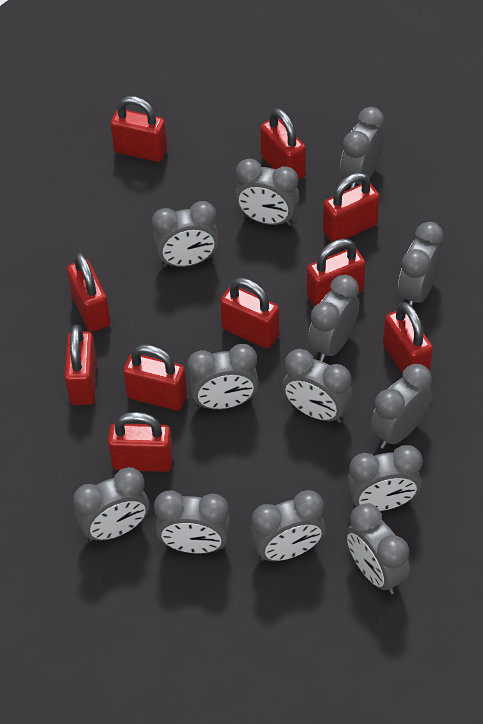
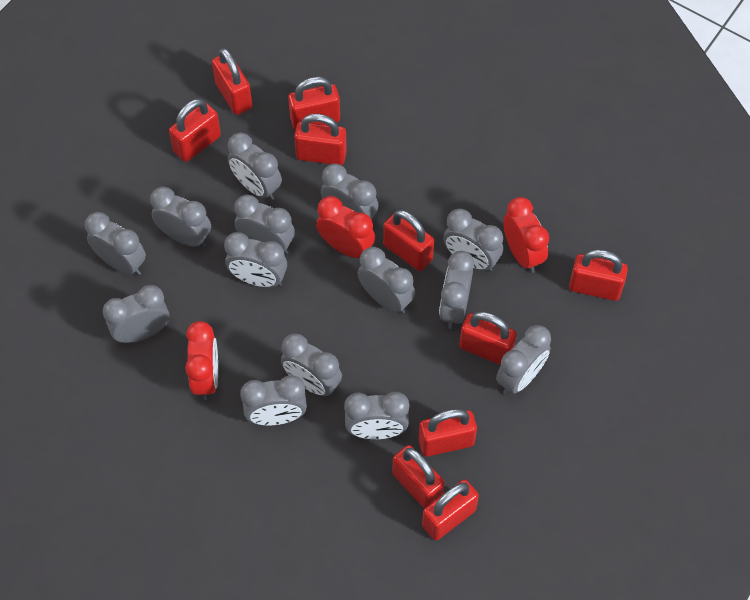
grey clock: [73,467,149,541] [152,201,219,267] [154,490,231,554] [187,344,259,409] [235,159,300,226] [250,490,325,561] [282,349,352,423] [308,275,359,362] [340,107,384,189] [346,503,410,594] [347,445,422,511] [370,364,432,449] [398,222,444,307] = 13 -> [85,212,146,275] [103,285,169,343] [150,187,211,248] [224,232,287,287] [228,133,282,201] [234,195,295,254] [240,375,307,425] [281,333,342,396] [321,164,379,219] [344,392,409,439] [358,247,415,314] [439,251,474,329] [443,209,503,272] [496,325,551,395] = 14
red clock: none = 0 -> [185,321,218,400] [316,196,375,258] [503,197,549,273] = 3

